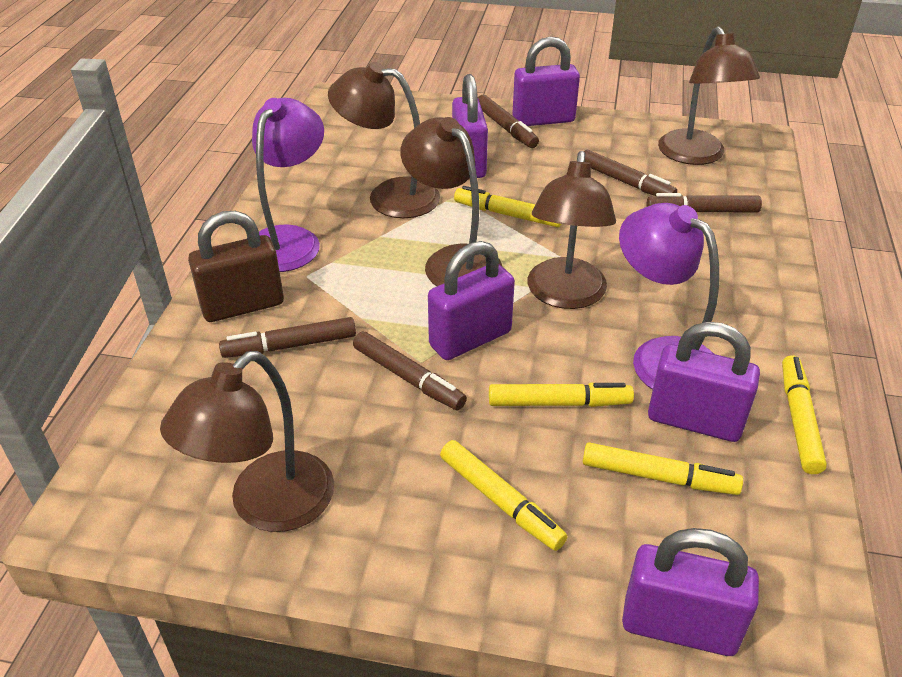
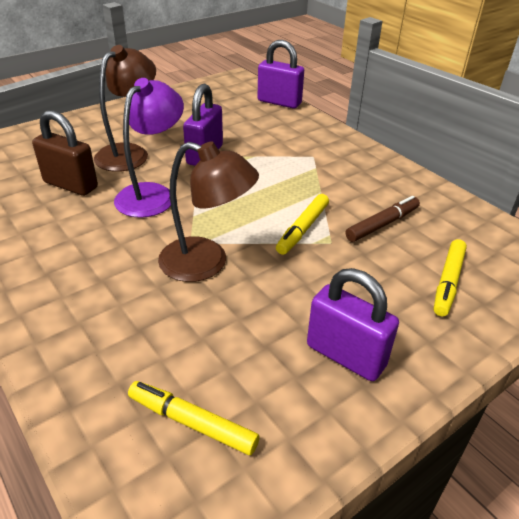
brown lamp: [160,351,334,532] [328,62,440,218] [400,117,502,286] [528,151,616,309] [658,26,760,165] = 5 -> [94,45,156,172] [158,141,259,282] = 2
brown marker: [219,317,356,358] [353,331,467,410] [478,95,539,148] [584,150,677,196] [646,193,762,212] = 5 -> [346,196,420,242] = 1
purple lamp: [252,98,324,272] [619,203,719,389] = 2 -> [114,78,184,218] = 1
purple padlock: [428,241,515,360] [452,74,488,179] [512,37,580,126] [622,528,759,656] [648,322,760,442] = 5 -> [183,84,223,166] [258,40,304,108] [307,268,399,381] = 3
yellow marker: [440,440,567,551] [454,186,561,227] [489,383,634,407] [583,442,743,495] [782,355,827,474] = 5 -> [128,381,260,455] [276,194,329,255] [434,239,467,317] = 3

